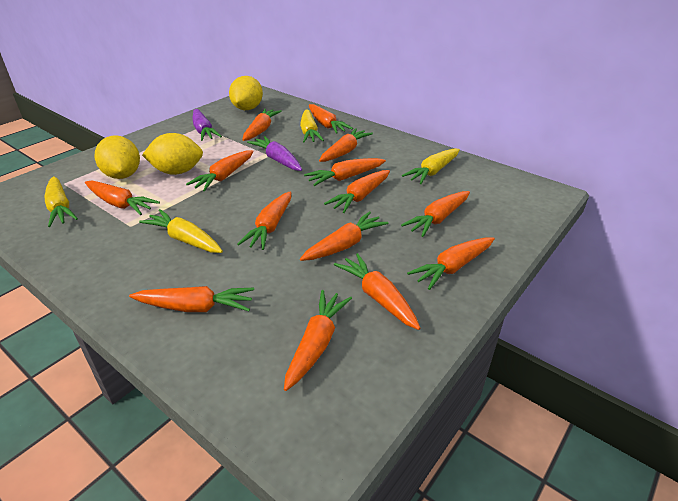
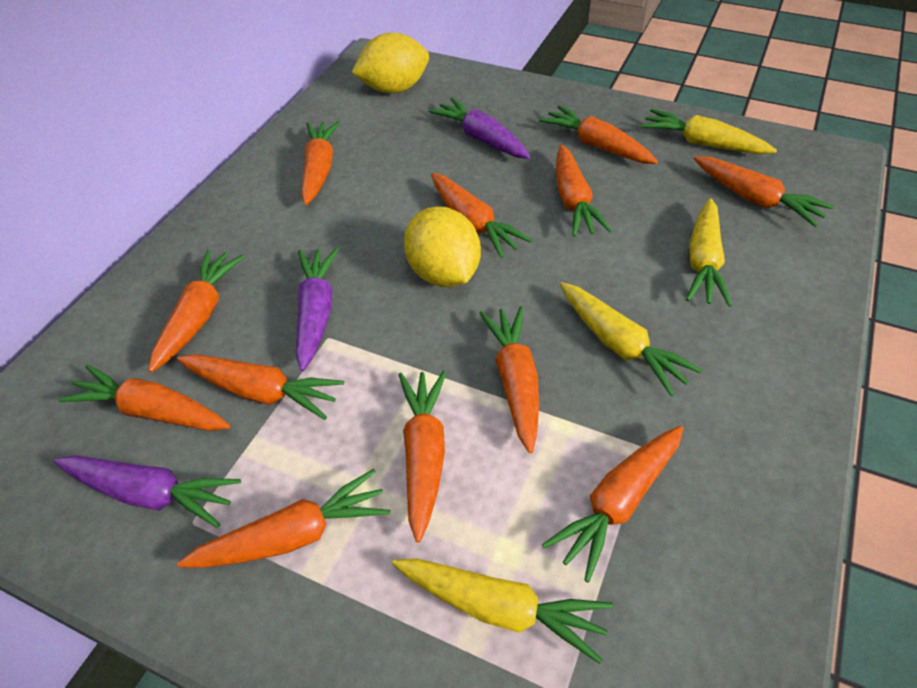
orange carrot: [85,180,160,215] [129,286,254,312] [186,150,254,191] [237,191,291,250] [242,108,282,141] [284,290,352,391] [300,211,388,261] [304,158,386,186] [309,104,353,134] [319,128,373,162] [324,170,390,213] [334,253,420,330] [401,191,470,237] [407,237,495,290] = 14 -> [59,365,230,431] [148,250,245,373] [177,354,344,420] [177,469,391,568] [301,121,340,205] [398,371,446,543] [431,173,532,258] [479,306,539,453] [539,105,658,164] [542,426,683,582] [556,145,612,237] [694,156,834,227] = 12
purple carrot: [192,109,222,141] [247,136,302,171] = 2 -> [54,455,241,528] [296,248,339,371] [428,98,530,159] = 3
yellow lemon: [95,135,140,179] [142,133,203,175] [229,76,263,110] = 3 -> [351,33,429,93] [404,206,481,287] = 2

